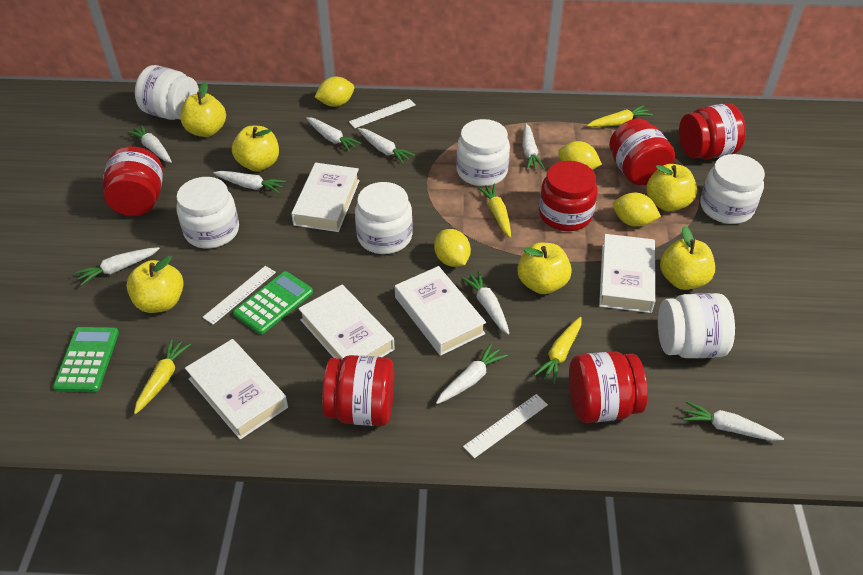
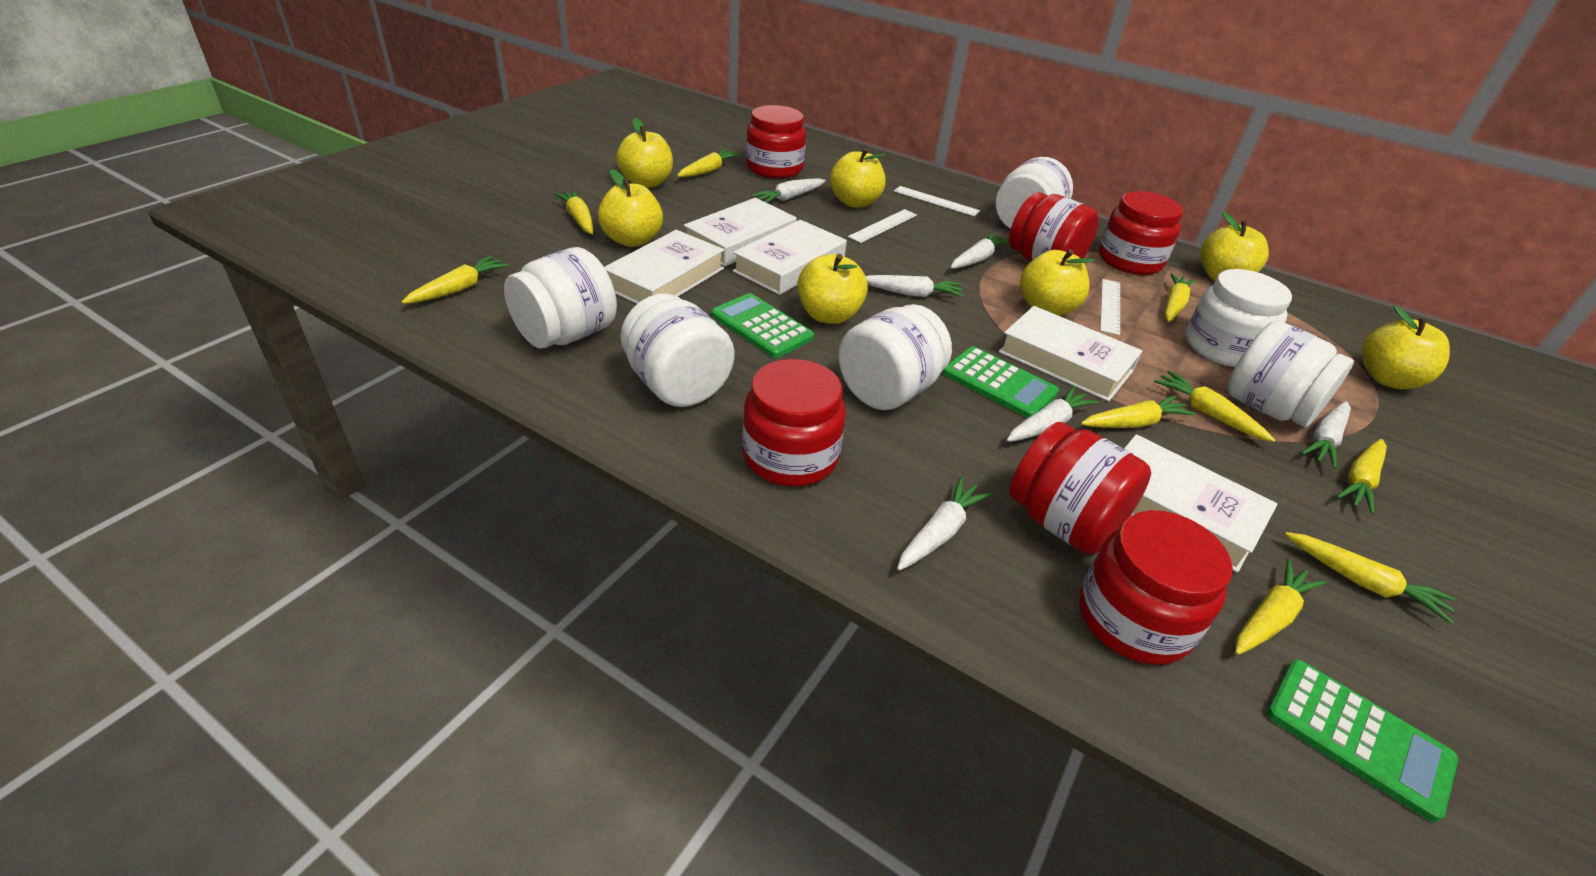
green calculator: [53,327,119,392] [233,271,313,334] = 2 -> [711,293,814,358] [943,346,1059,418] [1266,659,1458,822] = 3
white carrot: [75,247,160,286] [127,124,172,163] [213,171,286,193] [306,117,362,152] [358,128,415,164] [436,343,508,404] [461,271,510,335] [522,123,545,170] [683,401,784,441] = 9 -> [751,178,826,203] [866,275,964,297] [897,477,992,571] [950,233,1009,269] [1006,386,1099,442] [1302,401,1351,469] = 6
yellow apple: [126,255,184,313] [180,82,226,137] [232,126,279,171] [517,243,572,294] [647,164,697,212] [660,226,715,290] = 6 -> [598,169,663,247] [616,118,673,188] [797,254,868,324] [830,148,886,208] [1020,249,1094,316] [1201,212,1269,281] [1362,306,1450,390] = 7
yellow carrot: [134,339,191,414] [477,184,511,238] [534,317,582,384] [587,105,653,127] = 4 -> [401,255,509,304] [554,190,593,234] [677,149,741,177] [1081,395,1196,428] [1154,371,1275,442] [1165,273,1196,322] [1235,559,1326,655] [1284,532,1455,624] [1336,439,1387,515] = 9
yellow lemon: [315,77,354,107] [434,229,471,267] [558,141,602,170] [613,193,661,227] = 4 -> none = 0

